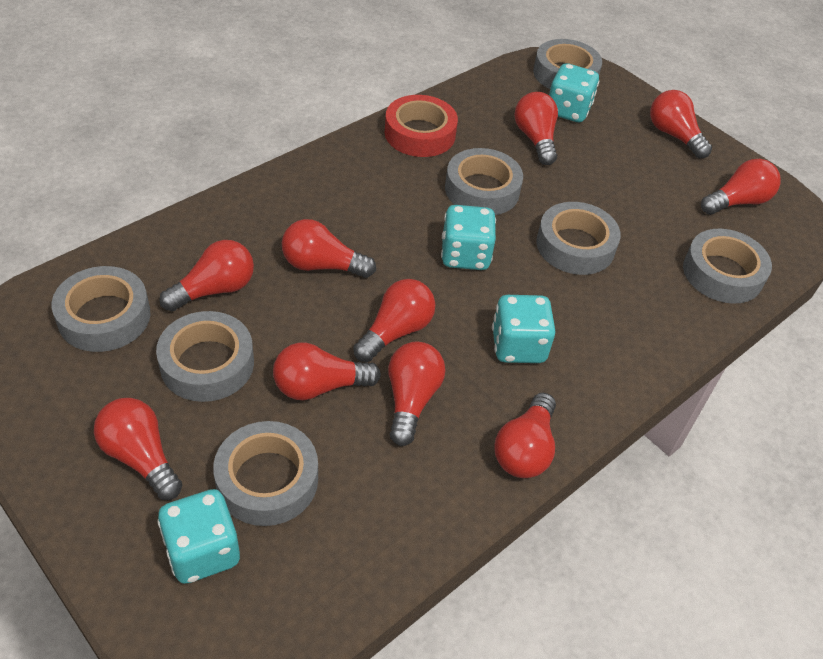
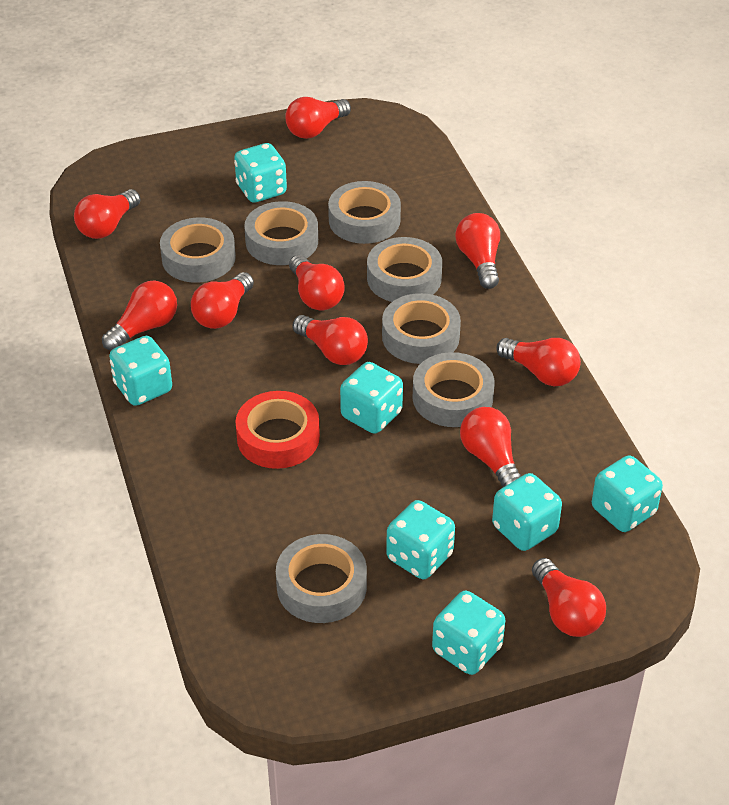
turquoise dice: [157,489,240,584] [441,205,496,270] [492,295,555,363] [549,63,599,122] = 4 -> [109,336,172,406] [234,143,287,203] [340,362,403,434] [386,500,455,579] [432,591,505,675] [492,473,562,551] [592,455,663,532] = 7

